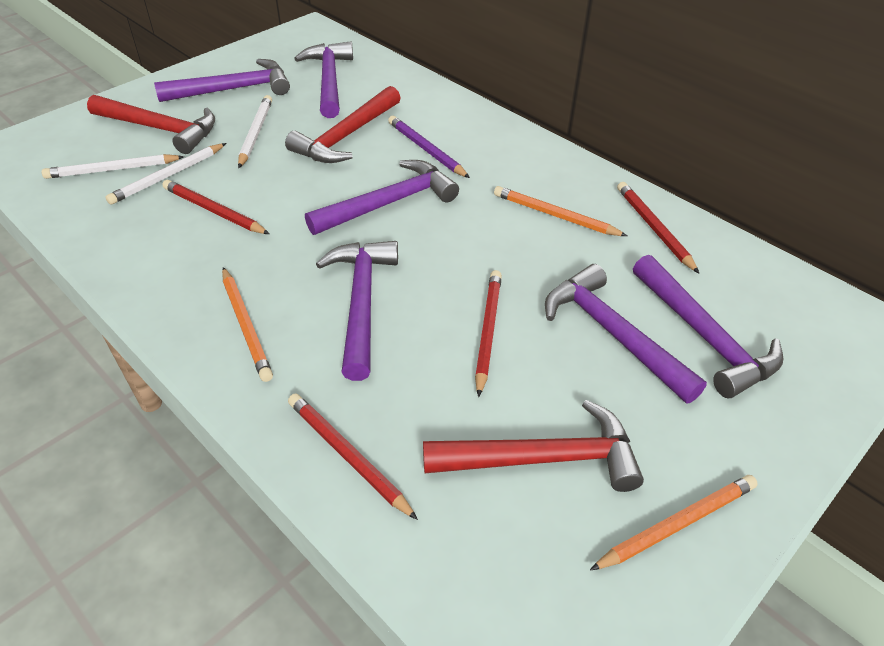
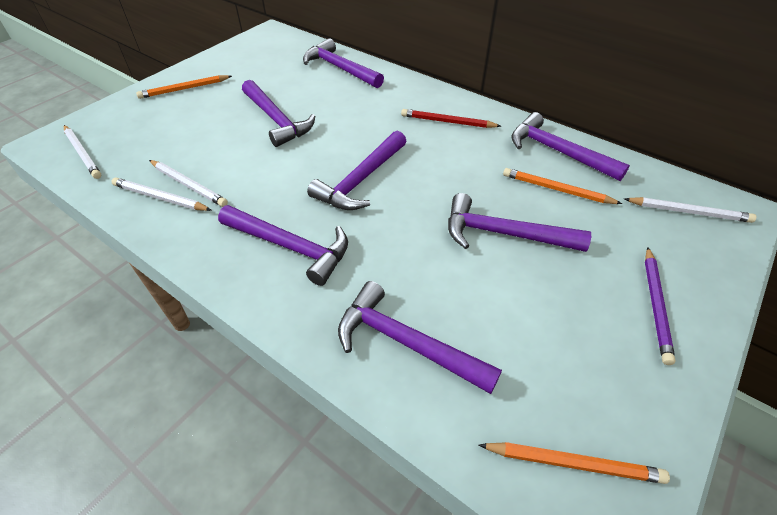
purple hammer: [154,59,290,102] [294,41,353,118] [305,160,459,235] [316,241,398,381] [545,264,707,403] [633,255,783,398] = 6 -> [218,205,348,286] [242,80,315,147] [303,38,384,88] [307,131,406,210] [338,281,502,394] [448,193,591,252] [511,112,630,181] = 7
red hammer: [87,95,215,154] [285,86,401,163] [423,400,644,492] = 3 -> none = 0
red pencil: [163,180,270,234] [288,393,418,520] [475,270,502,397] [617,182,699,273] = 4 -> [401,109,501,128] = 1
white pencil: [42,154,184,179] [106,143,226,205] [238,95,272,168] = 3 -> [64,125,102,179] [111,177,212,211] [149,160,228,207] [624,197,757,223] = 4

